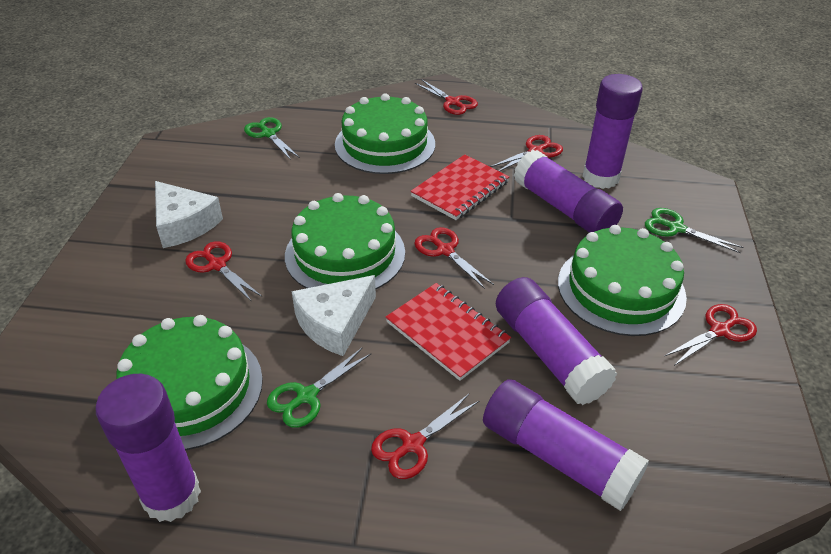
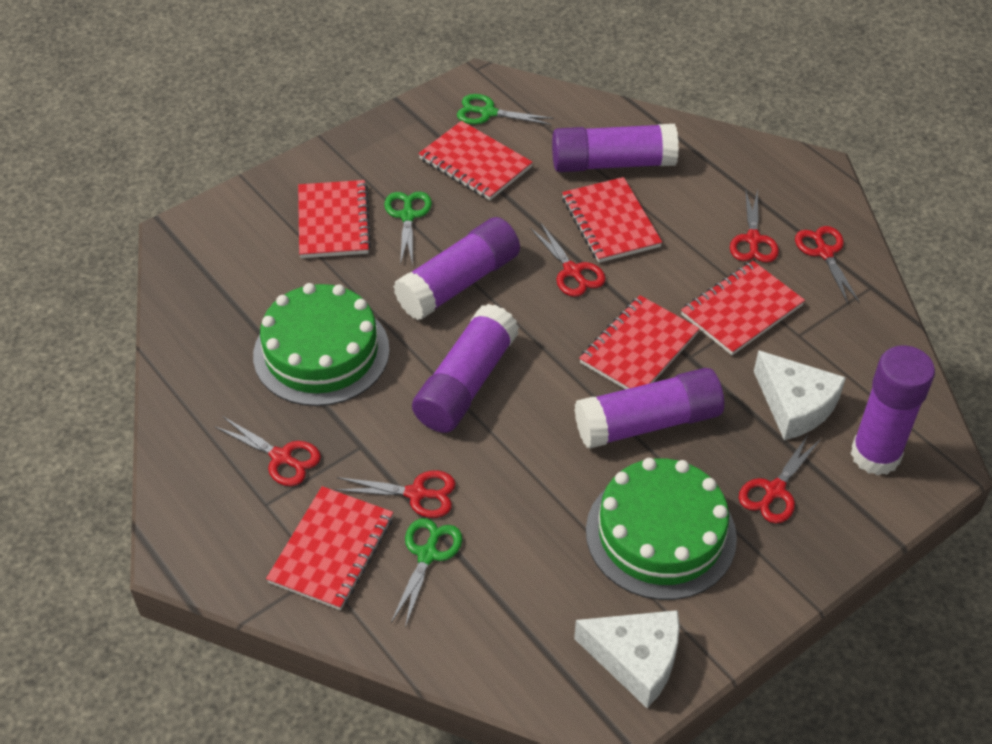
green cake: [116,315,263,450] [285,193,405,289] [335,93,435,174] [558,225,687,336] = 4 -> [253,283,390,406] [586,458,737,600] = 2
red notebook: [385,283,511,381] [410,154,510,220] = 2 -> [266,486,393,610] [298,180,372,258] [418,121,533,200] [562,177,662,263] [579,295,700,389] [681,261,805,355] = 6

